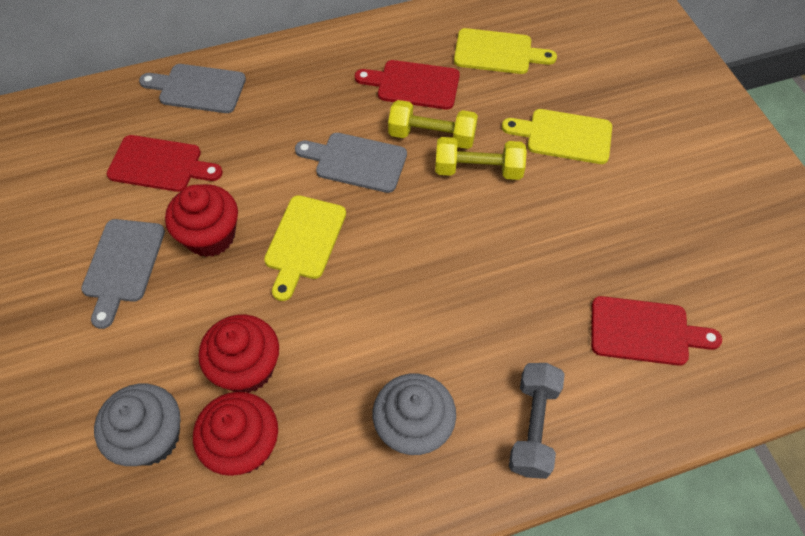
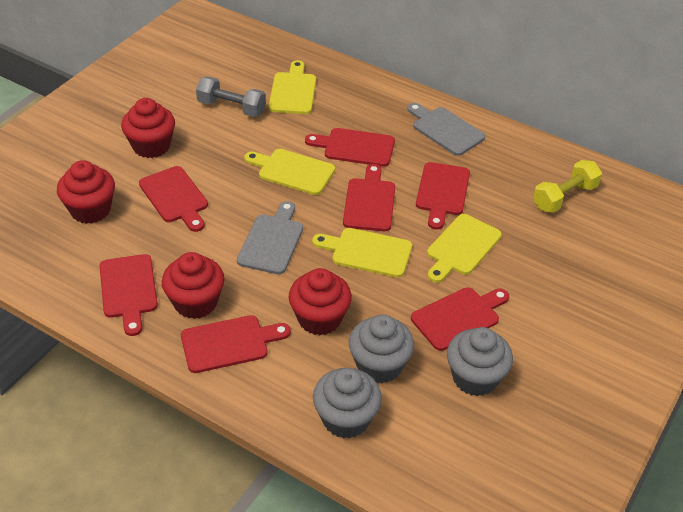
grey cupcake: [94,384,180,466] [373,373,456,455] = 2 -> [313,368,382,439] [349,315,414,384] [447,327,513,396] = 3
grey cutting board: [81,219,165,329] [139,64,246,113] [295,133,407,193] = 3 -> [237,201,303,274] [407,103,485,156] = 2
red cupcake: [165,184,238,257] [193,392,278,476] [199,314,279,393] = 3 -> [57,160,115,224] [121,98,175,158] [162,252,225,319] [289,268,352,335] = 4
red cutting board: [107,135,223,192] [355,60,460,109] [591,296,722,366] = 3 -> [100,254,158,336] [139,166,208,232] [181,315,291,373] [305,128,395,167] [343,164,395,231] [411,287,509,351] [416,162,470,230] = 7
yellow cutting board: [264,195,346,301] [454,28,557,74] [502,109,612,164] = 3 -> [244,149,335,195] [269,60,316,114] [312,228,412,278] [427,214,502,283] = 4
yellow dumbbell: [388,100,478,149] [435,137,527,180] = 2 -> [533,160,602,213] = 1

